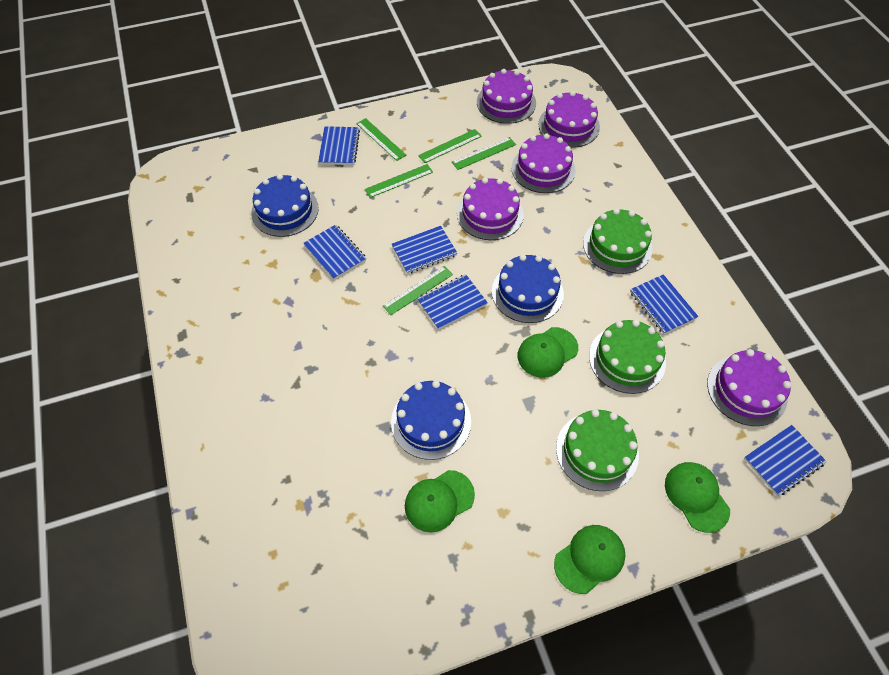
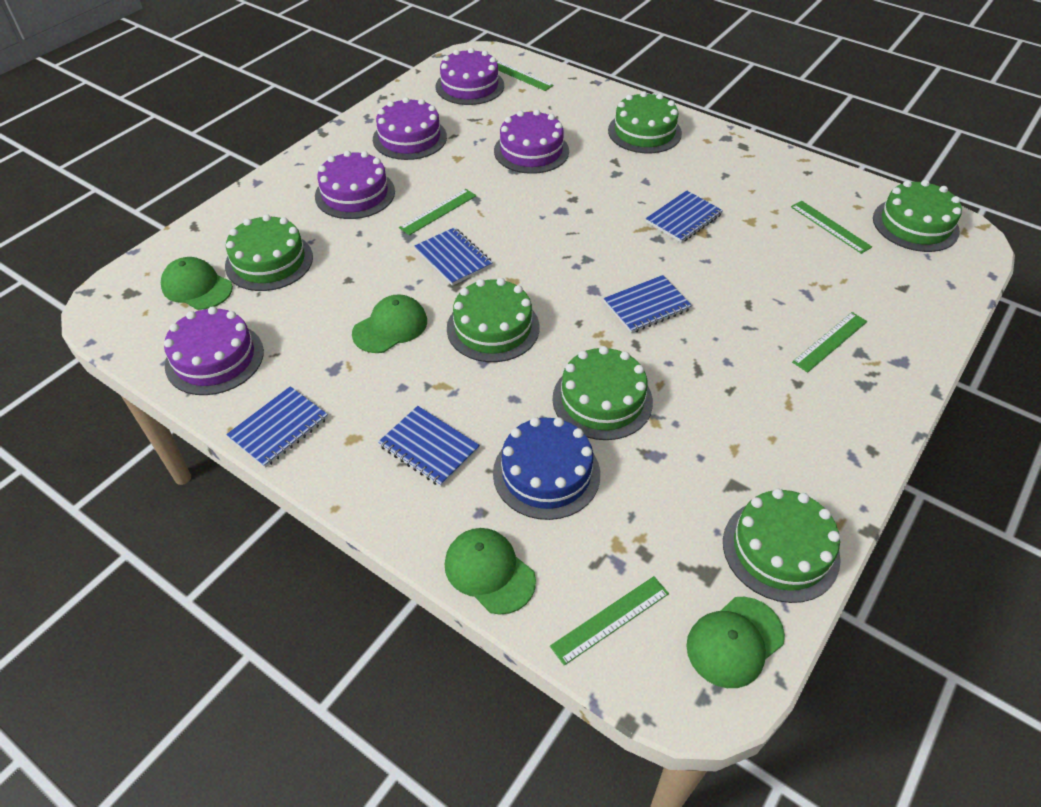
blue cake: [251,174,319,237] [391,380,471,460] [492,254,564,323] = 3 -> [493,417,600,520] = 1
blue notebook: [303,224,366,280] [318,126,360,165] [392,226,457,274] [417,274,488,330] [630,274,699,334] [744,425,827,496] = 6 -> [226,386,328,468] [378,406,480,487] [415,227,493,286] [604,275,692,333] [646,190,723,243] = 5
green cake: [556,409,639,491] [583,208,653,274] [589,320,666,394] = 3 -> [225,214,313,291] [447,278,540,362] [552,346,653,440] [608,91,682,153] [723,489,841,603] [873,180,962,252] = 6

